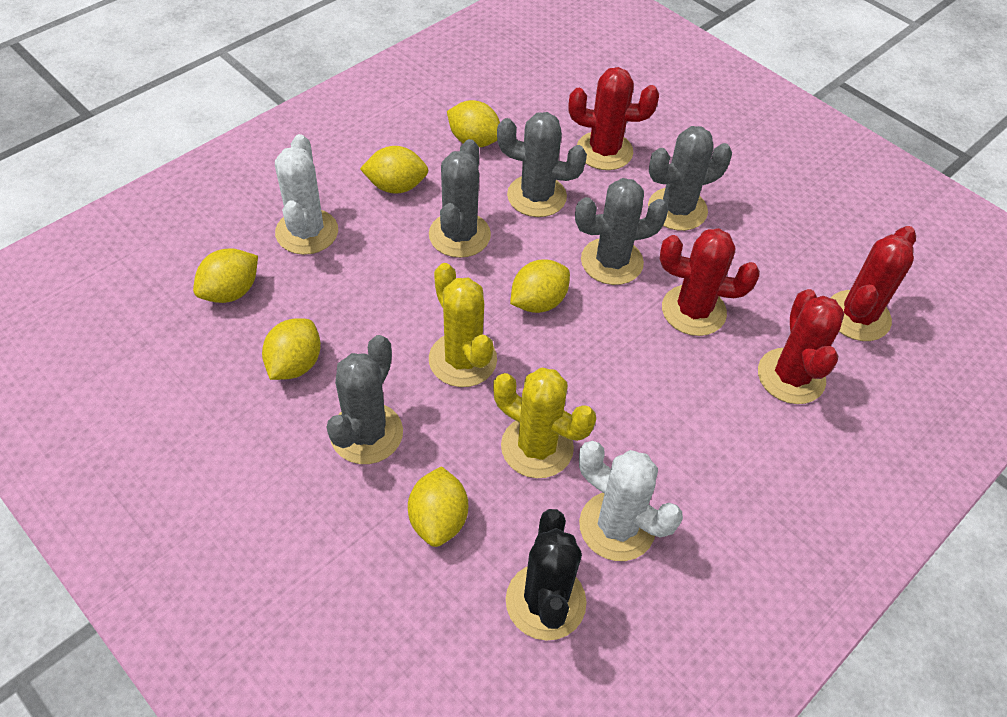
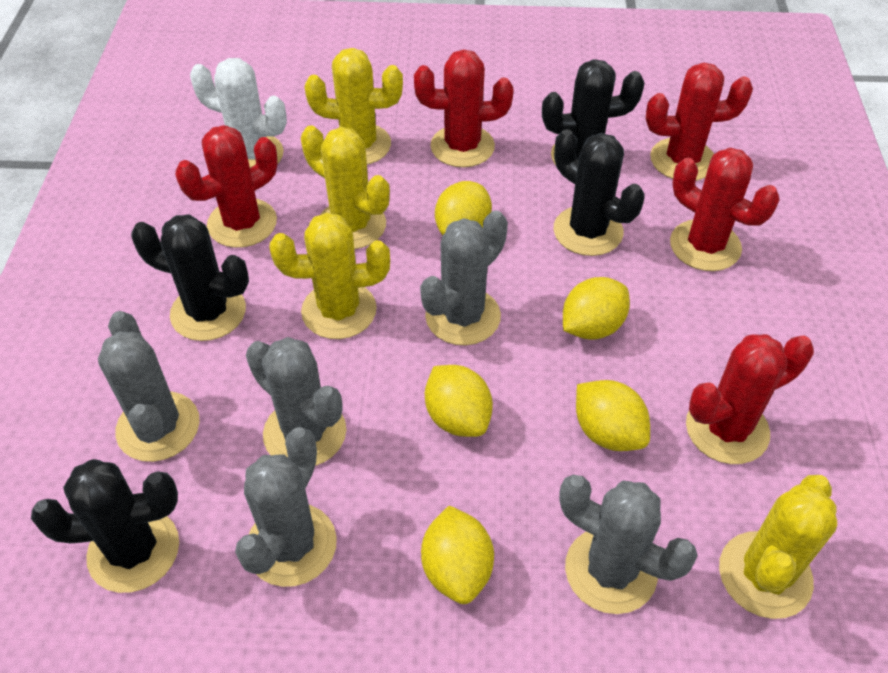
black cactus: [506,509,587,641] = 1 -> [31,459,179,593] [131,214,249,341] [542,59,645,165] [554,129,644,256] = 4
red cactus: [569,67,659,170] [660,228,760,336] [758,289,845,404] [831,226,916,341] = 4 -> [175,125,278,248] [414,49,513,167] [645,63,753,181] [670,148,779,271] [686,334,814,464] = 5
white cactus: [275,134,338,255] [579,441,683,561] = 2 -> [190,58,287,168] = 1
yellow cactus: [429,263,497,387] [493,368,596,478] = 2 -> [270,212,390,339] [301,125,390,249] [304,48,403,165] [719,475,837,619] = 4
yellow lemon: [193,248,258,303] [262,318,321,380] [360,146,429,194] [408,466,468,547] [447,100,500,147] [510,260,570,313] = 6 -> [421,505,494,604] [425,365,493,437] [435,181,492,235] [563,277,630,340] [576,380,650,451] = 5

